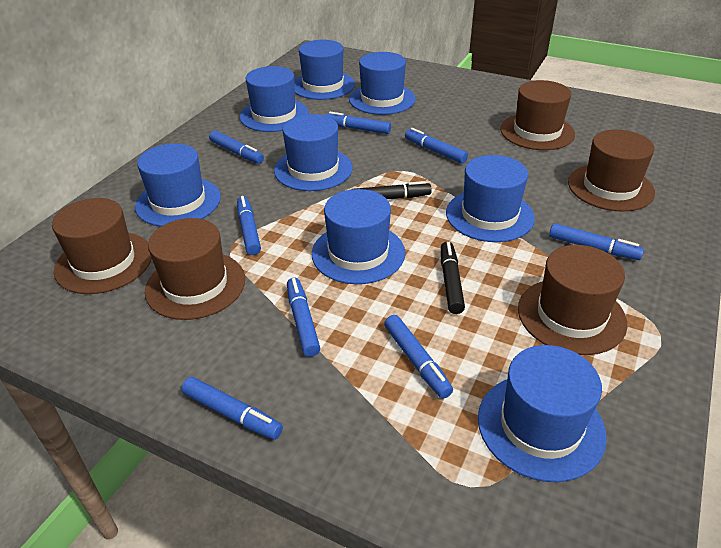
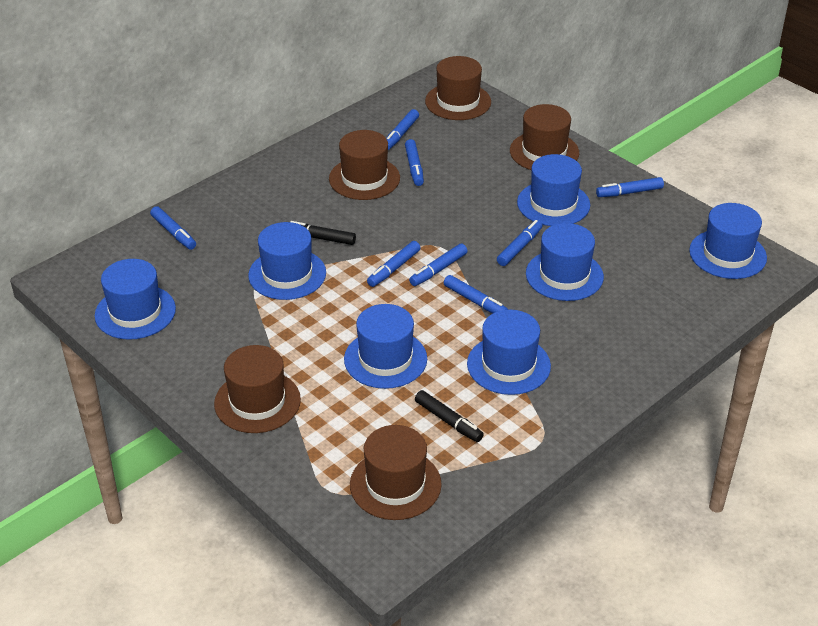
blue hat: [135,144,221,227] [239,66,309,132] [274,114,353,191] [294,40,355,100] [312,189,405,284] [349,52,416,115] [446,155,535,242] [478,345,607,482] = 8 -> [95,259,176,340] [248,222,326,300] [344,304,427,389] [467,310,551,395] [517,154,590,226] [526,223,604,301] [689,203,767,279] = 7

